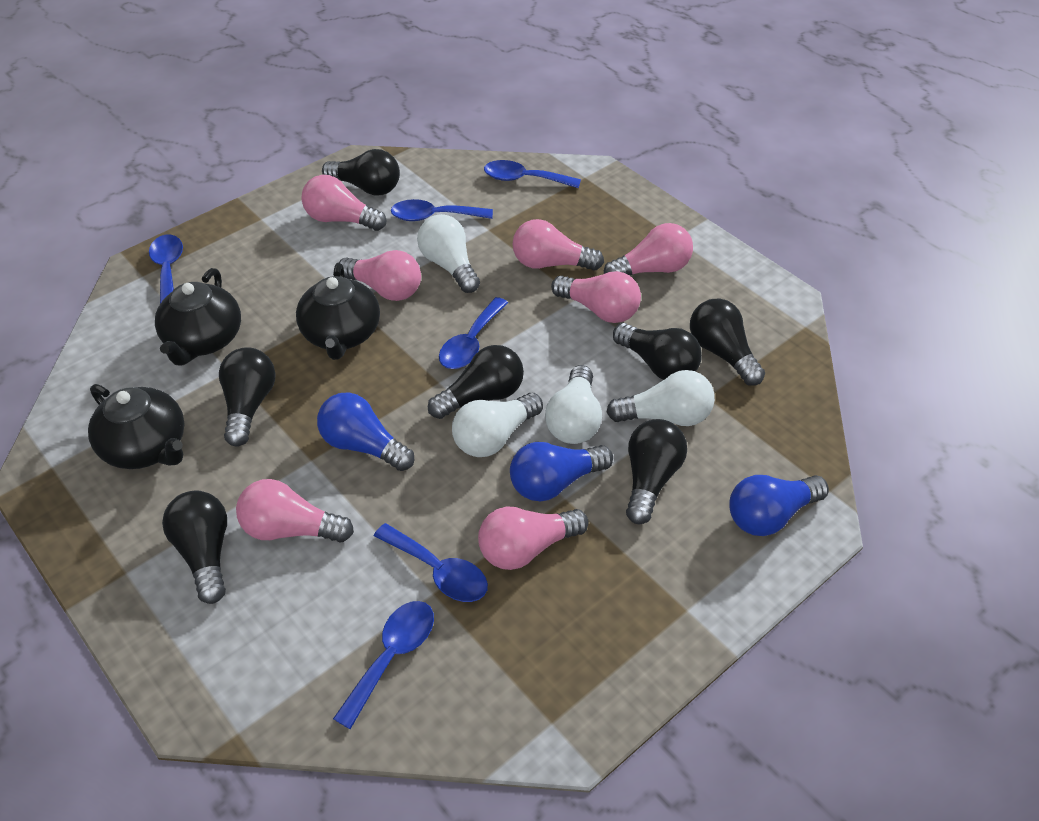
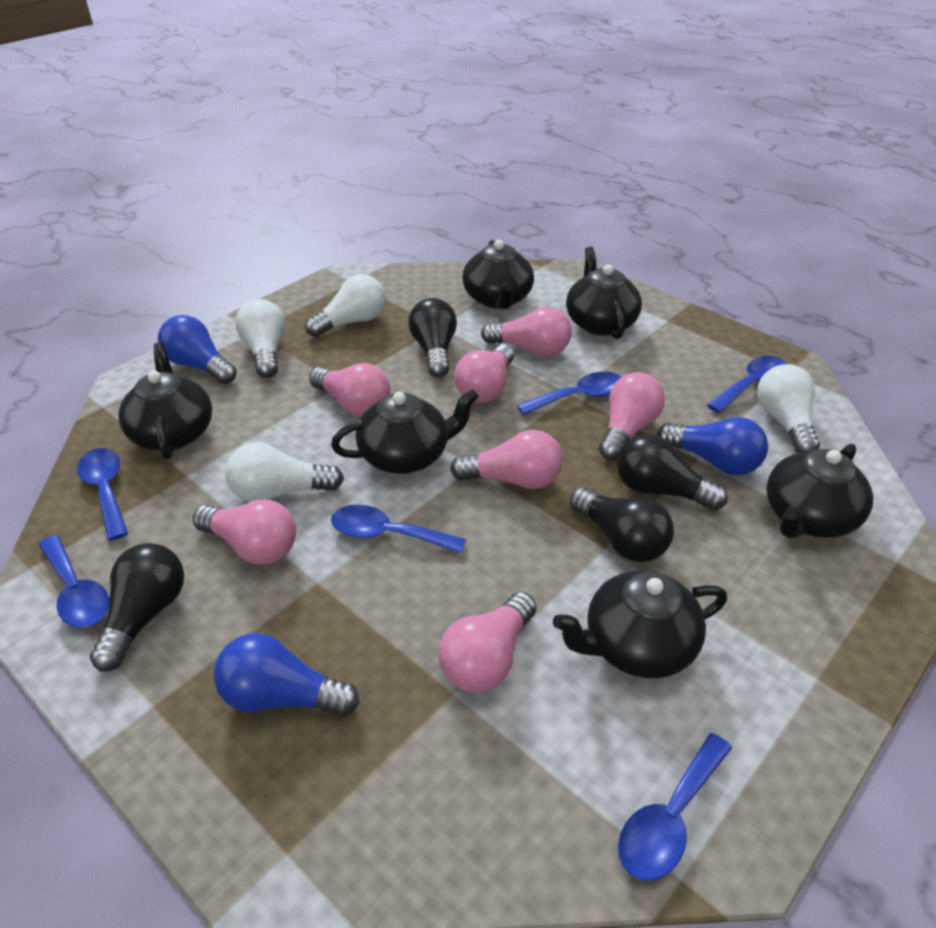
black light bulb: [162,491,227,604] [219,347,276,447] [322,149,400,195] [428,345,524,419] [613,323,702,380] [626,419,687,524] [690,299,765,386] = 7 -> [90,543,184,672] [408,298,457,377] [570,487,674,562] [617,434,728,511] = 4
black teapot: [88,384,184,469] [155,268,241,366] [296,263,380,360] = 3 -> [118,342,212,460] [331,389,479,474] [462,240,534,309] [553,570,727,678] [566,247,642,339] [766,444,873,538] = 6

